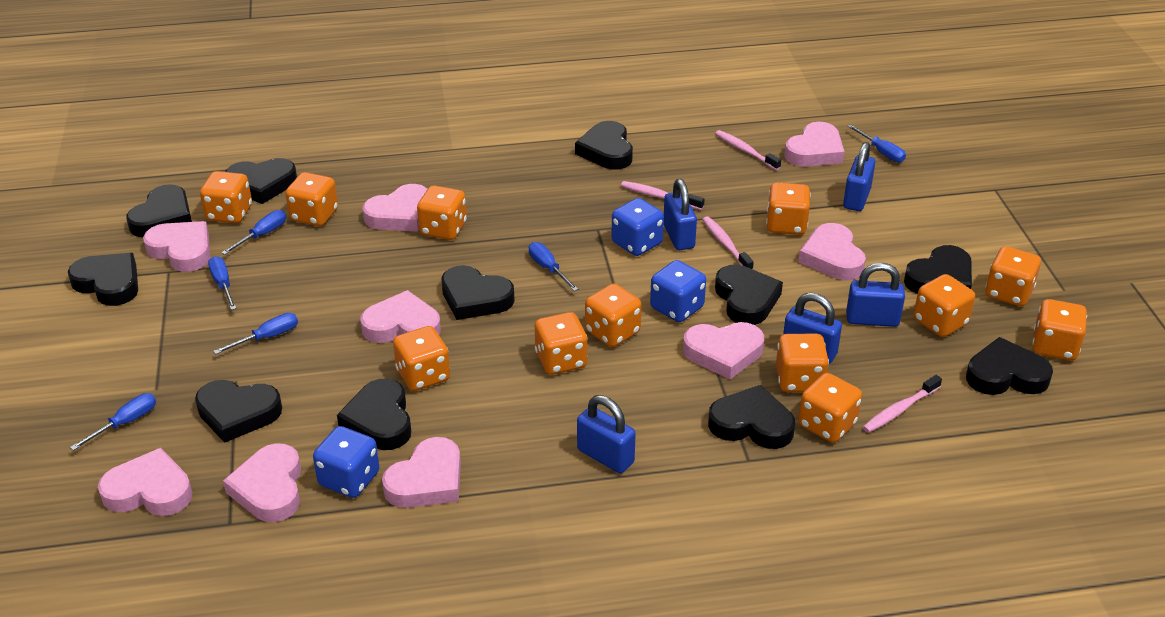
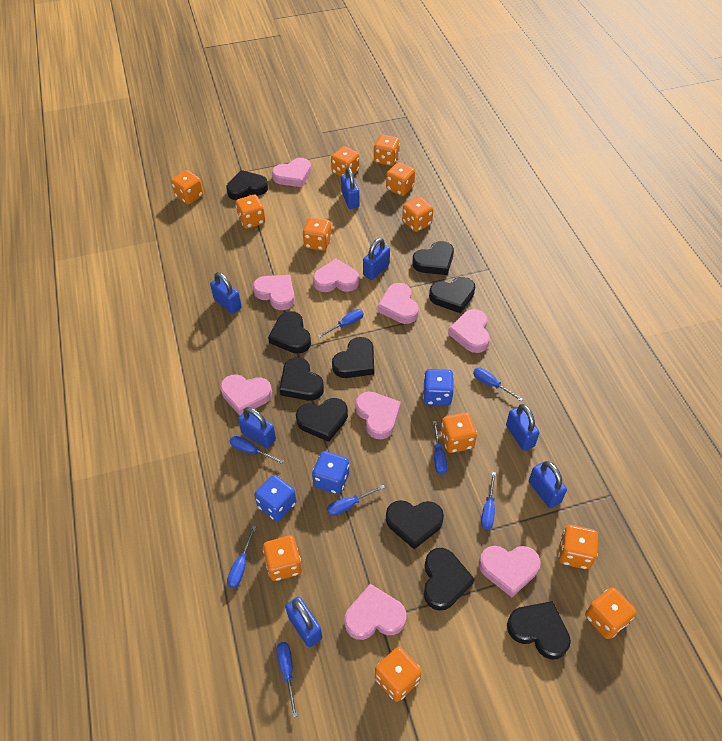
black heart: [68,253,138,306] [126,184,192,237] [195,380,282,443] [225,158,297,204] [337,379,411,450] [441,265,515,320] [575,121,633,170] [708,385,795,449] [715,265,783,325] [904,245,972,294] [966,337,1053,395] = 11 -> [226,170,268,200] [268,311,311,354] [279,357,324,401] [296,398,348,442] [332,337,374,378] [386,500,444,549] [412,241,454,275] [424,548,475,611] [429,277,475,313] [507,601,571,660] = 10
blue padlock: [577,395,636,473] [664,179,697,250] [783,293,842,364] [843,142,875,211] [846,263,905,327] = 5 -> [210,272,242,314] [238,407,276,448] [285,597,322,647] [341,167,359,209] [363,238,390,280] [506,404,540,451] [529,461,567,508] = 7
blue screwdriver: [70,393,156,451] [208,256,236,310] [213,313,298,354] [221,210,286,255] [529,242,578,291] [848,124,906,163] = 6 -> [227,526,256,588] [230,436,284,464] [277,642,297,717] [318,309,364,338] [327,485,385,516] [433,421,447,475] [473,368,523,401] [481,472,496,529] = 8
pink toothbrush: [621,181,705,210] [702,216,754,269] [715,130,781,170] [863,375,942,433] = 4 -> none = 0

